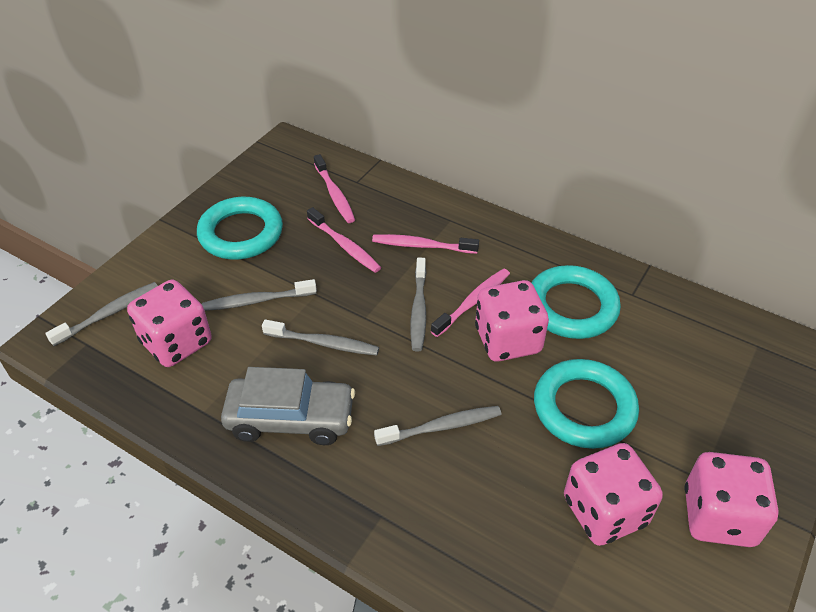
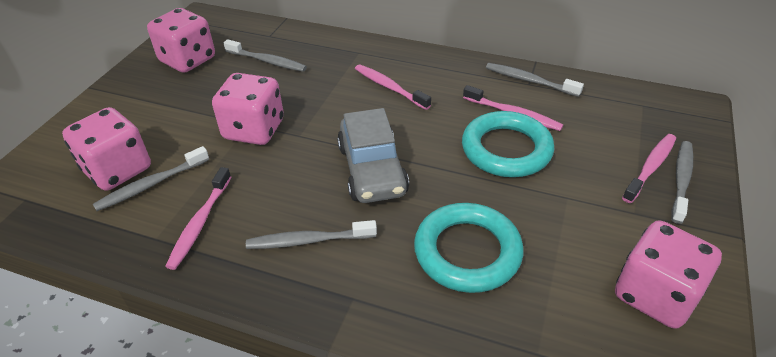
turquoise ring: [197,197,283,260] [532,265,621,339] [534,359,639,449] = 3 -> [414,203,523,293] [462,111,554,177] = 2

